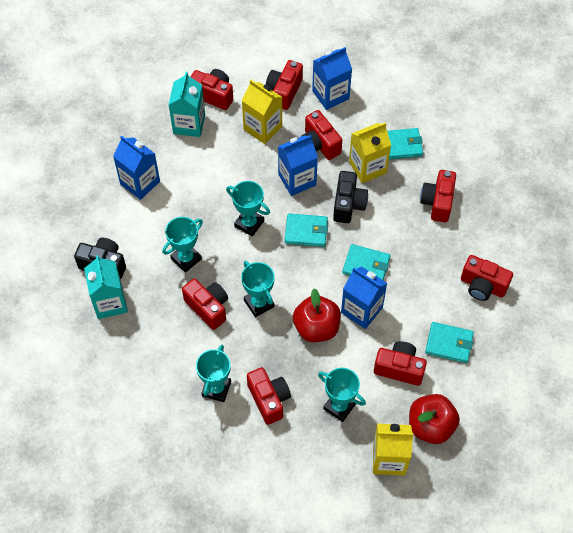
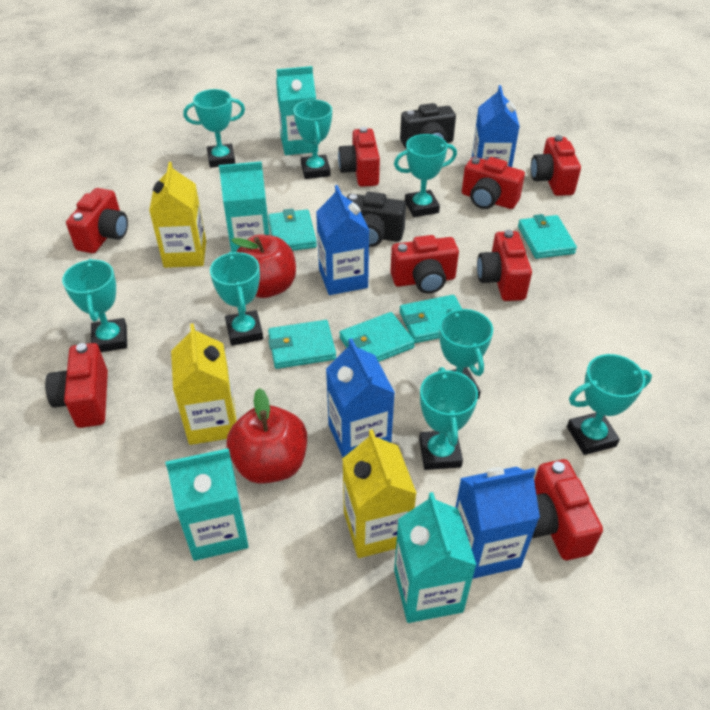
turquoise carton: [84,255,128,319] [169,72,205,137] = 2 -> [165,448,248,561] [219,161,270,253] [276,66,318,155] [394,492,476,623] = 4
turquoise trophy: [162,217,203,273] [196,345,231,402] [226,181,270,237] [241,261,275,317] [318,368,366,422] = 5 -> [62,259,127,352] [183,89,245,168] [210,252,263,346] [294,99,332,179] [394,134,457,217] [419,367,478,470] [439,308,493,399] [567,354,652,455] = 8
turquoise wallet: [285,213,328,247] [342,244,390,280] [387,128,423,160] [425,322,474,363] = 4 -> [268,209,317,251] [268,320,336,369] [339,312,415,362] [400,295,462,343] [518,214,577,259] = 5

